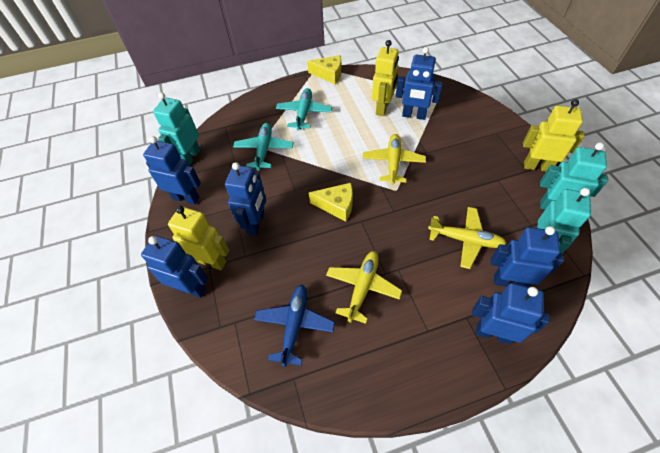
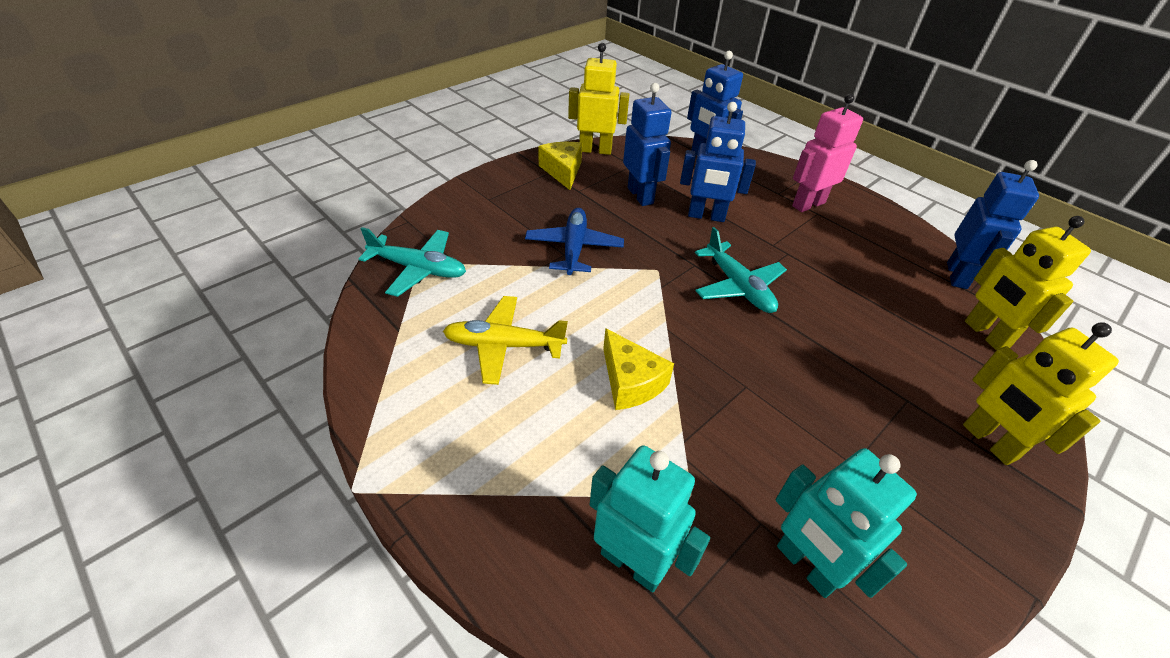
blue robot: [141,235,208,298] [143,136,201,205] [225,162,266,235] [396,47,443,120] [472,283,550,344] [491,226,564,287] = 6 -> [623,83,671,206] [680,102,756,222] [687,51,743,155] [947,160,1039,289] = 4
pink robot: none = 0 -> [792,94,863,212] = 1
turquoise robot: [153,92,200,166] [538,188,591,253] [540,142,608,209] = 3 -> [590,445,710,592] [776,448,917,598] = 2
yellow plane: [326,251,402,324] [363,134,426,185] [428,207,507,269] = 3 -> [443,296,568,385] = 1

